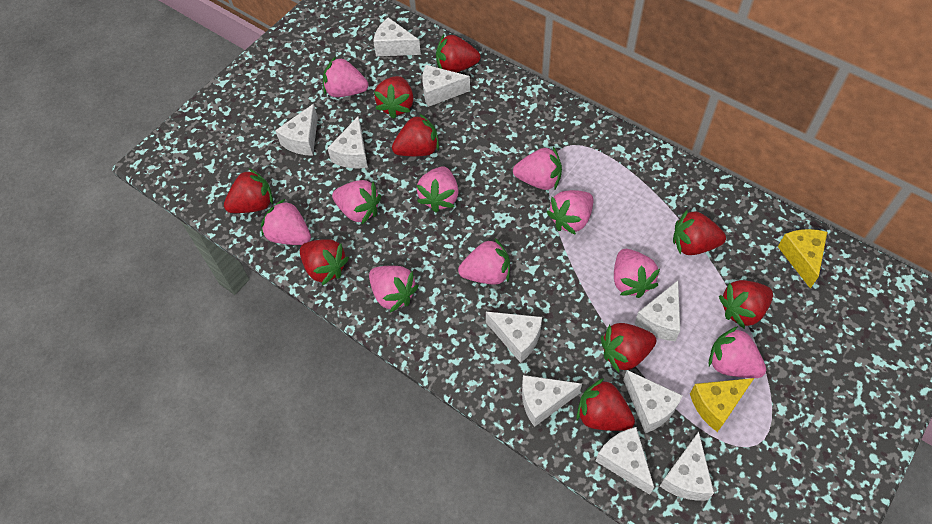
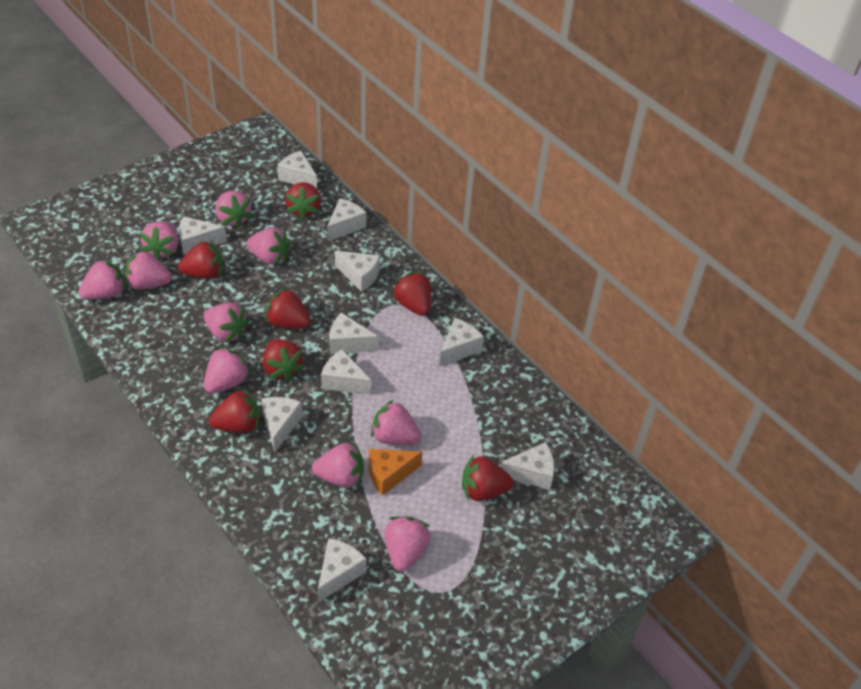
orange cheese: none = 0 -> [369,449,422,496] = 1
red strawberry: [224,168,273,213] [300,239,349,285] [374,76,413,119] [392,113,439,156] [436,34,481,73] [576,378,635,431] [601,323,656,373] [673,209,726,255] [719,280,773,329] = 9 -> [178,240,223,279] [209,389,259,433] [263,339,305,381] [265,287,311,329] [285,182,321,220] [392,272,431,316] [462,455,514,501] = 7
yellow cheese: [690,378,754,432] [778,229,827,288] = 2 -> none = 0

